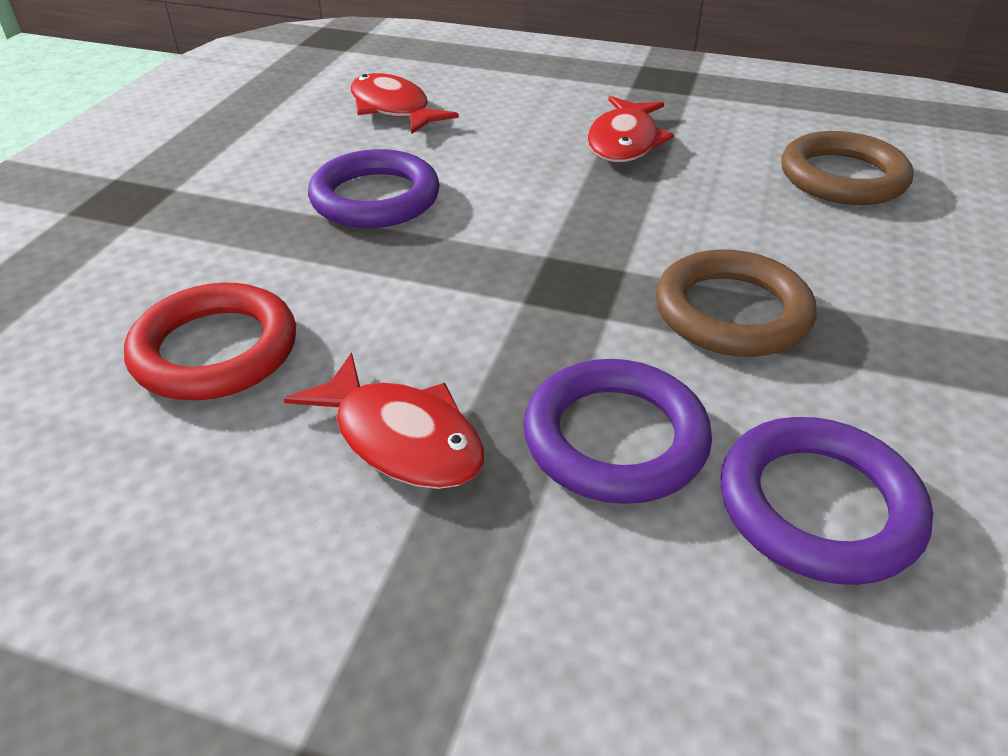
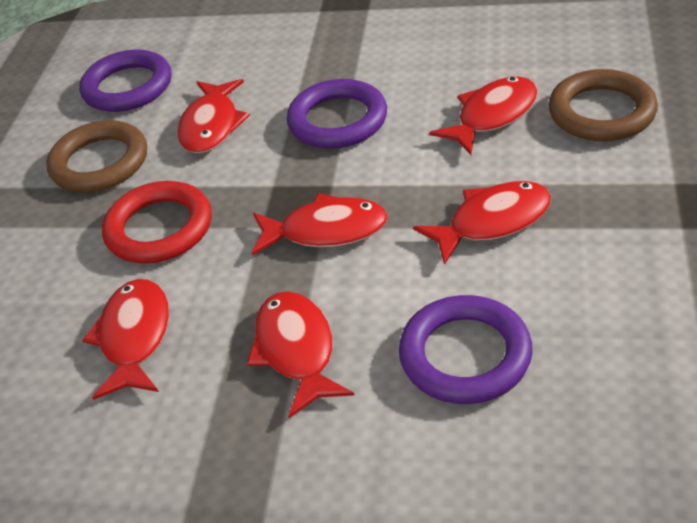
red fish: [284,353,484,489] [351,73,459,134] [587,96,674,162] = 3 -> [82,279,169,400] [177,79,250,153] [247,291,354,418] [252,193,388,255] [413,181,551,265] [429,77,537,155] = 6

